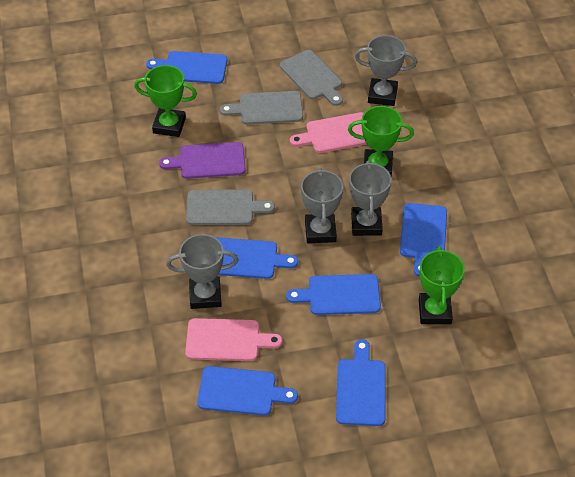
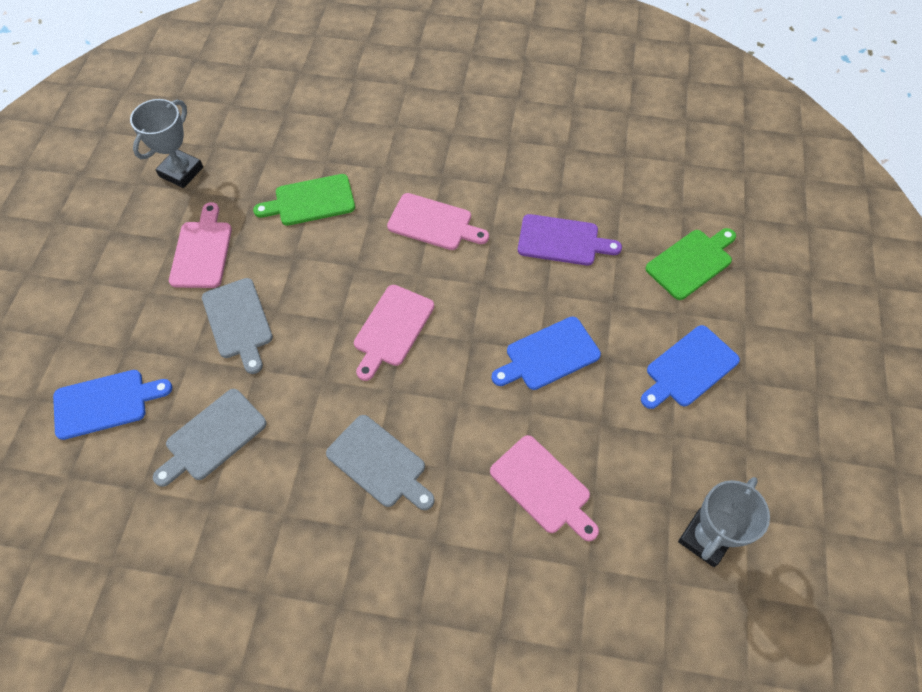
blue cutting board: [146,51,227,84] [197,366,298,416] [215,237,298,279] [286,274,381,315] [336,339,386,426] [400,203,447,277] = 6 -> [53,370,172,440] [491,317,601,390] [641,325,740,409] = 3
green cutting board: none = 0 -> [253,174,355,226] [645,228,736,300] = 2
green trophy: [134,65,197,137] [348,106,414,177] [419,247,465,324] = 3 -> none = 0
grey trophy: [166,234,238,309] [301,168,343,243] [349,161,391,236] [354,35,417,106] = 4 -> [130,99,203,188] [678,477,770,567] = 2
pink cutting board: [185,318,282,361] [290,112,367,153] = 2 -> [169,202,232,288] [354,285,434,381] [387,193,489,250] [490,435,599,541] = 4

